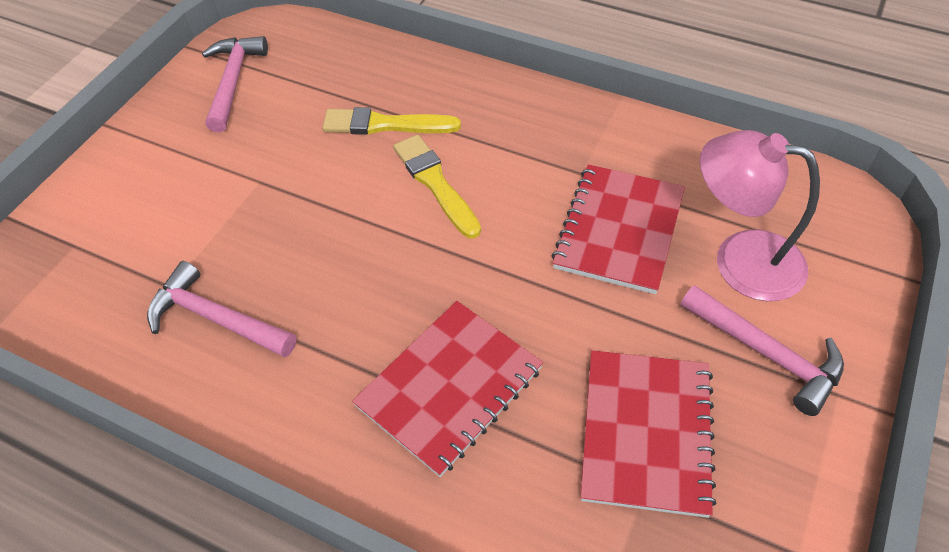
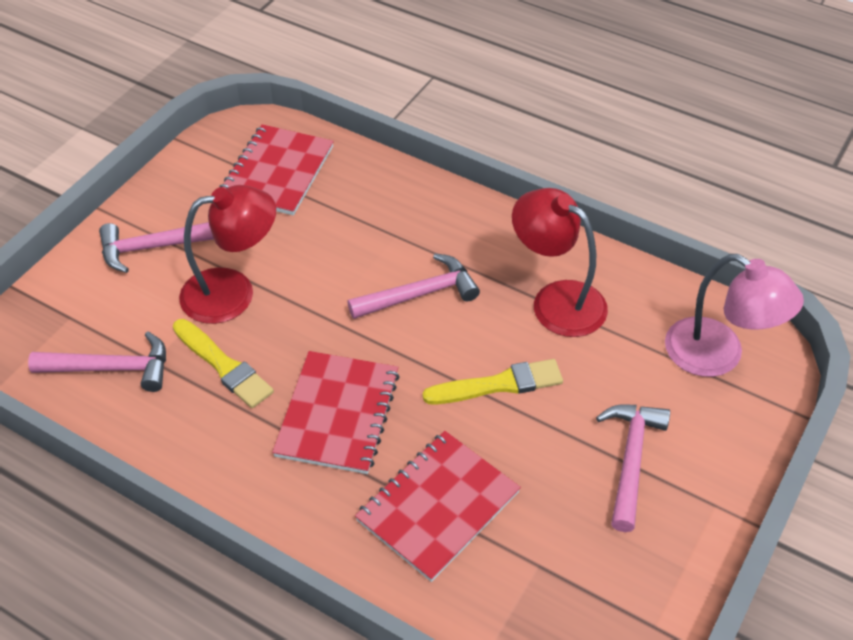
pink hammer: [147,261,296,358] [202,36,268,132] [681,285,844,416] = 3 -> [28,332,166,392] [99,222,214,273] [347,253,480,319] [596,404,670,532] = 4
red lamp: none = 0 -> [179,185,276,324] [512,188,608,337] = 2

